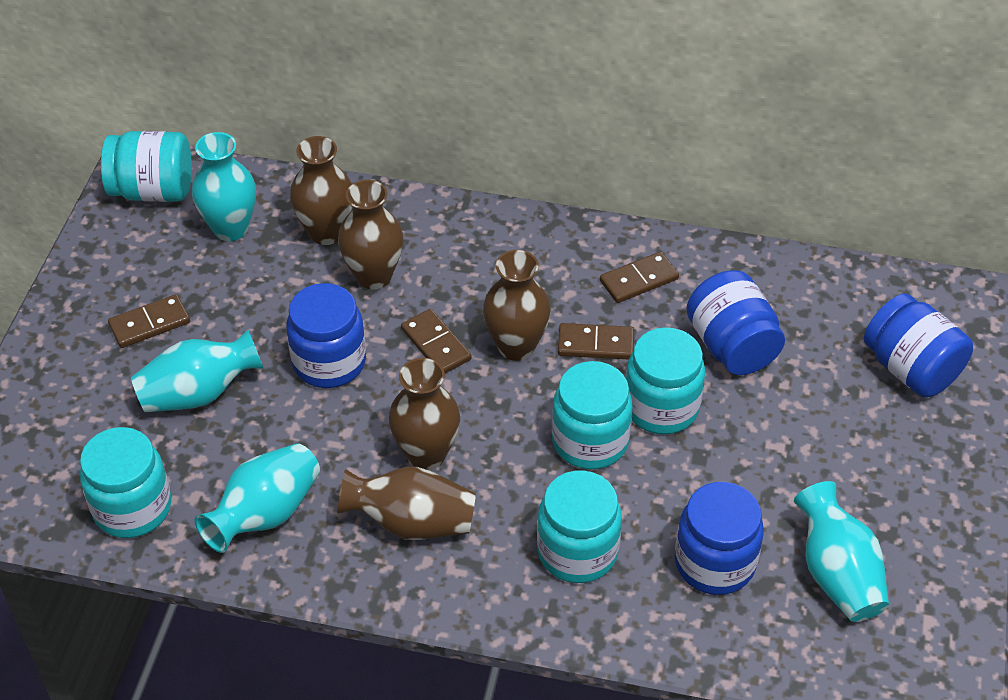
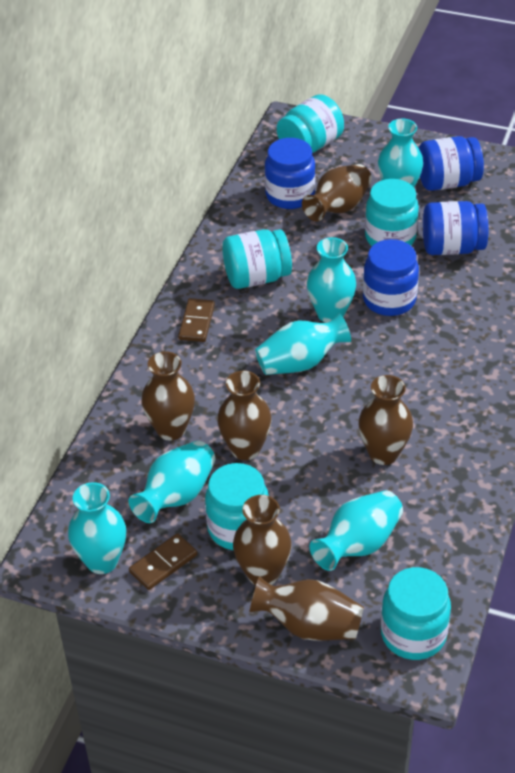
brown domino: [108,294,190,348] [401,309,472,373] [558,323,634,359] [600,251,679,303] = 4 -> [129,533,197,590] [178,298,215,342] = 2
brown vase: [290,136,352,245] [337,467,476,540] [338,180,403,290] [389,358,460,470] [483,250,551,361] = 5 -> [141,351,195,441] [217,371,272,460] [233,495,292,585] [249,576,364,640] [302,164,372,221] [358,375,413,465] = 6
turquoise vase: [131,330,264,412] [192,132,256,241] [195,443,320,553] [794,481,889,622] = 4 -> [68,482,126,574] [129,441,215,523] [255,313,351,375] [307,237,356,323] [309,490,403,571] [378,119,423,187] = 6

